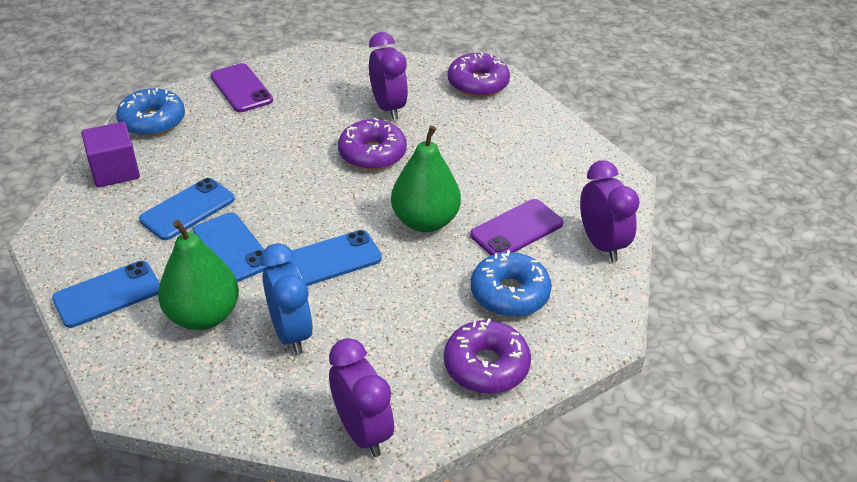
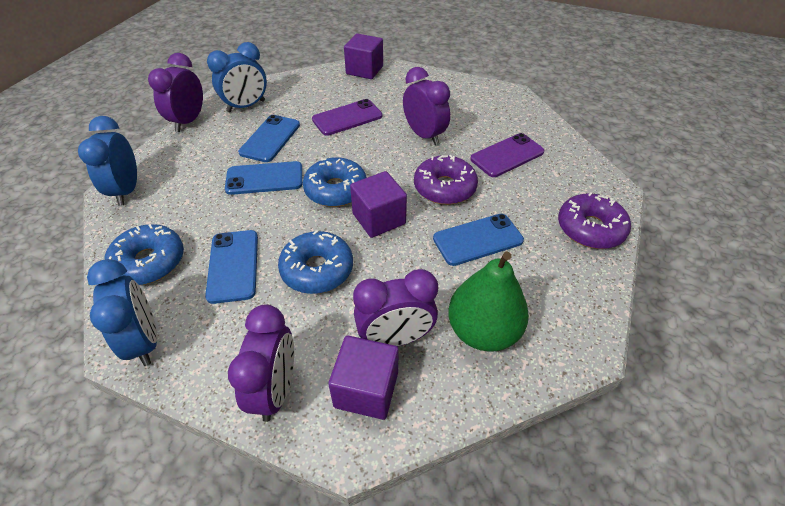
blue clock: [260,243,313,355] = 1 -> [78,116,137,206] [87,259,157,366] [207,42,267,113] = 3
blue donut: [116,88,185,136] [471,250,552,317] = 2 -> [105,224,184,285] [278,230,353,294] [303,157,367,207] = 3
green pear: [158,220,239,330] [391,126,461,232] = 2 -> [448,251,529,352] = 1
purple clock: [329,338,394,457] [369,32,408,120] [580,161,640,262] = 3 -> [148,53,203,132] [228,304,294,422] [353,269,438,347] [403,67,450,145] = 4
purple cube: [81,122,140,187] = 1 -> [328,336,399,420] [344,33,383,79] [350,171,407,238] = 3
purple donut: [338,118,407,170] [444,318,531,394] [448,52,510,97] = 3 -> [414,155,478,205] [558,192,631,249] = 2

